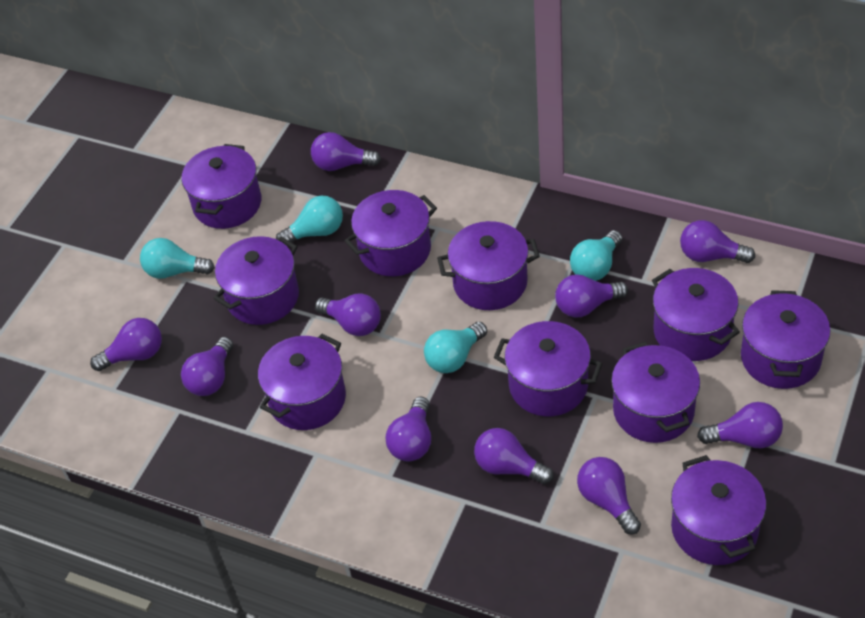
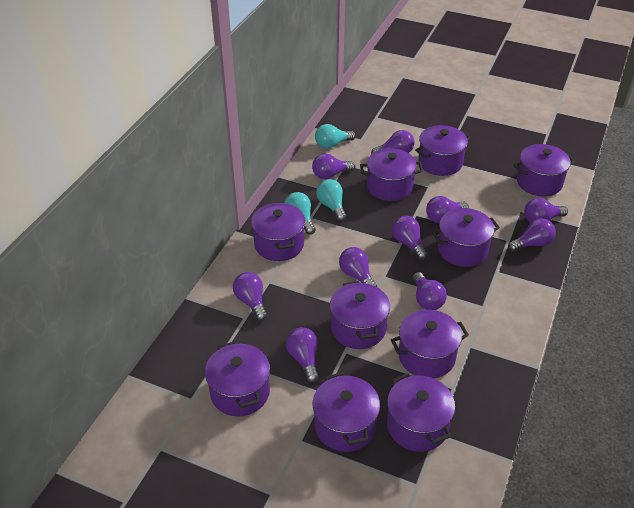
turquoise light bulb: [140,238,215,279] [276,196,343,246] [424,322,487,373] [570,230,622,281] = 4 -> [284,192,316,235] [315,124,356,149] [316,179,346,221] = 3

